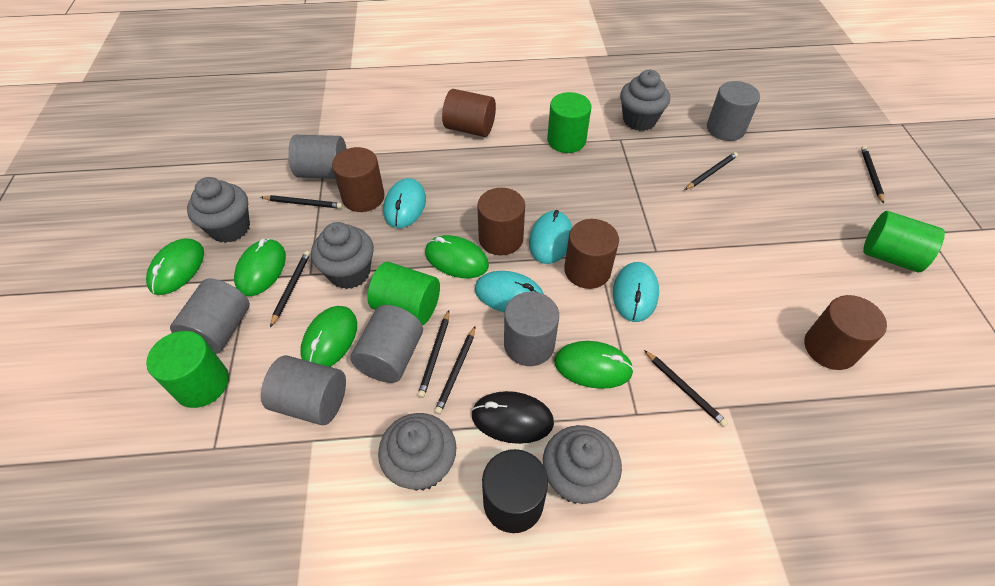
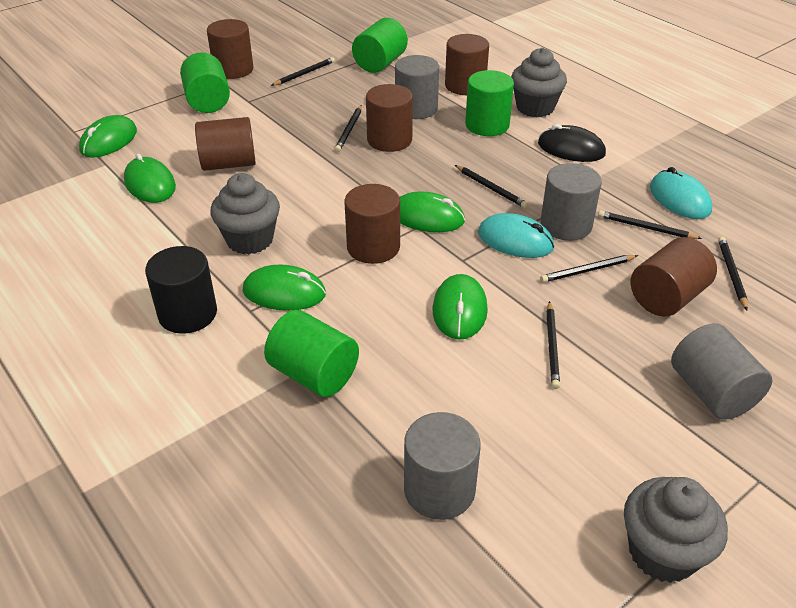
brown cylinder: [332,147,385,212] [442,89,496,137] [477,188,525,255] [564,219,619,289] [805,295,887,370] = 5 -> [195,117,256,171] [207,19,253,79] [344,184,400,264] [366,84,413,152] [445,34,489,95] [631,237,717,316] = 6
grey cupcake: [187,177,250,243] [311,222,374,289] [378,413,456,491] [543,425,622,504] [620,70,670,131] = 5 -> [210,173,280,254] [511,48,567,117] [624,477,728,583] = 3
grey cylinder: [170,278,250,354] [261,355,346,425] [288,135,347,179] [350,305,423,383] [504,292,559,366] [707,81,760,141] = 6 -> [395,55,439,119] [404,412,481,520] [541,163,602,241] [671,323,773,420] = 4
turquoise mouse: [383,178,426,228] [475,271,544,312] [529,210,572,264] [613,262,659,322] = 4 -> [478,213,554,258] [650,167,712,219] = 2

